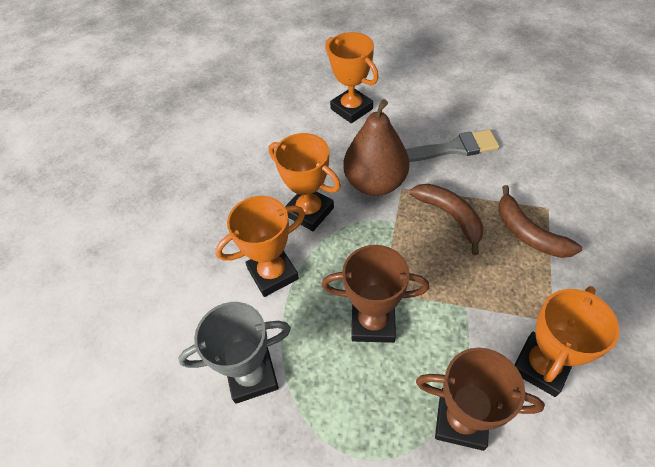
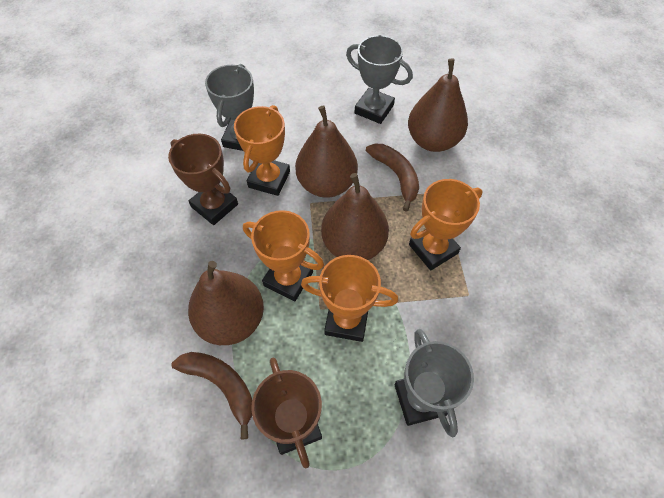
brown pear: [343,99,409,196] = 1 -> [188,261,264,345] [295,105,358,198] [321,173,389,260] [408,58,468,152] = 4
grey brush: [406,130,500,162] = 1 -> none = 0
grey trophy: [178,302,291,404] = 1 -> [205,64,254,151] [346,35,413,124] [394,329,474,437] = 3

